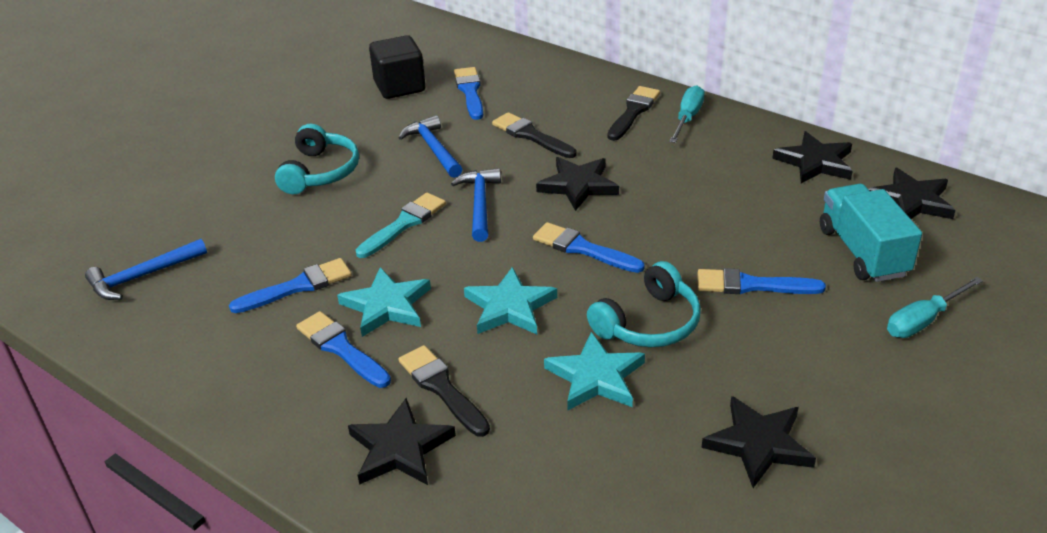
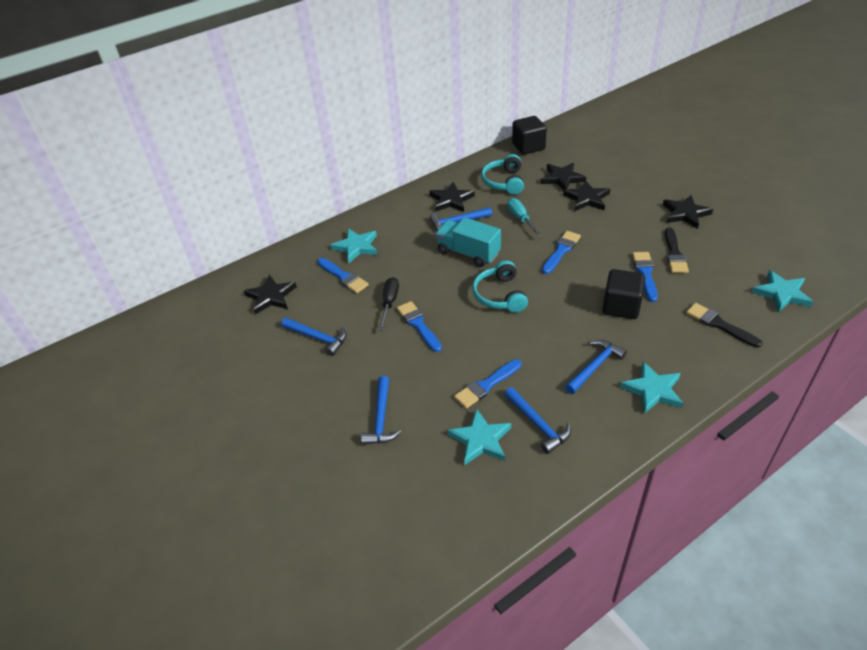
black brush: [399,345,490,437] [492,112,577,158] [607,86,660,141] = 3 -> [665,228,689,273] [686,303,763,348] = 2
black cube: [369,35,426,99] = 1 -> [512,116,547,155] [603,269,645,319] = 2
black screwdriver: none = 0 -> [379,277,399,331] = 1
blue hammer: [85,239,207,300] [399,115,462,178] [451,168,501,242] = 3 -> [281,318,347,356] [361,376,401,445] [430,207,492,230] [504,387,571,454] [565,340,627,394] = 5
turquoise brush: [356,193,446,258] = 1 -> none = 0
turquoise screwdriver: [669,85,705,143] [887,277,983,338] = 2 -> [507,198,542,237] = 1
turquoise star: [337,267,431,337] [464,267,557,334] [544,332,645,410] = 3 -> [330,228,377,263] [448,408,511,465] [620,362,683,414] [752,270,813,313] = 4

